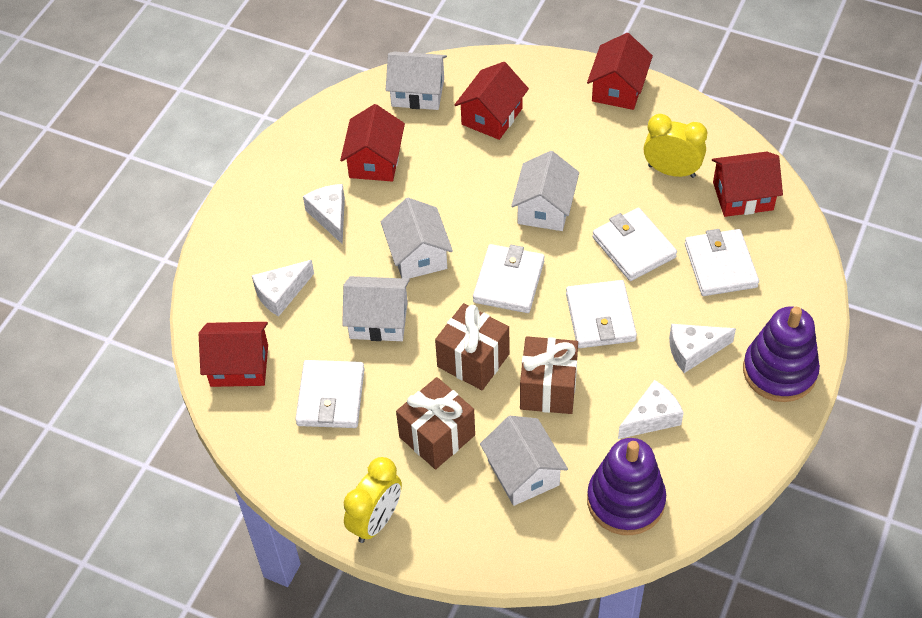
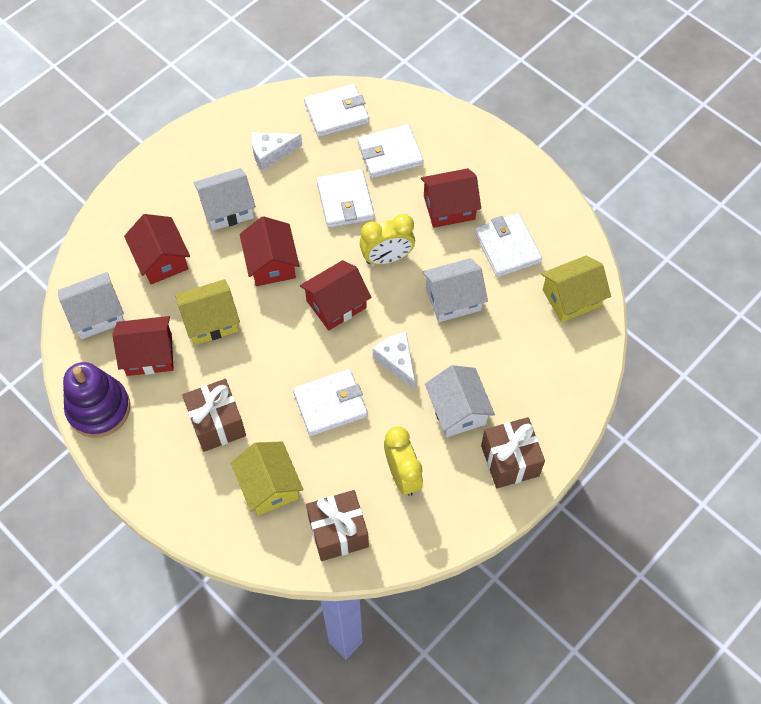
purple stacking toy: [587,438,666,535] [743,306,820,402] = 2 -> [63,362,130,438] = 1
white cheese: [252,260,314,316] [303,184,345,245] [618,380,684,439] [669,324,736,373] = 4 -> [251,132,302,171] [373,332,415,389] = 2
white house: [342,276,410,341] [381,198,453,279] [386,52,447,110] [480,416,568,506] [511,151,579,231] = 5 -> [58,272,124,340] [193,168,256,231] [422,258,488,322] [425,365,495,437] = 4
yellow house: none = 0 -> [175,279,240,345] [231,442,304,516] [541,255,611,322] = 3

